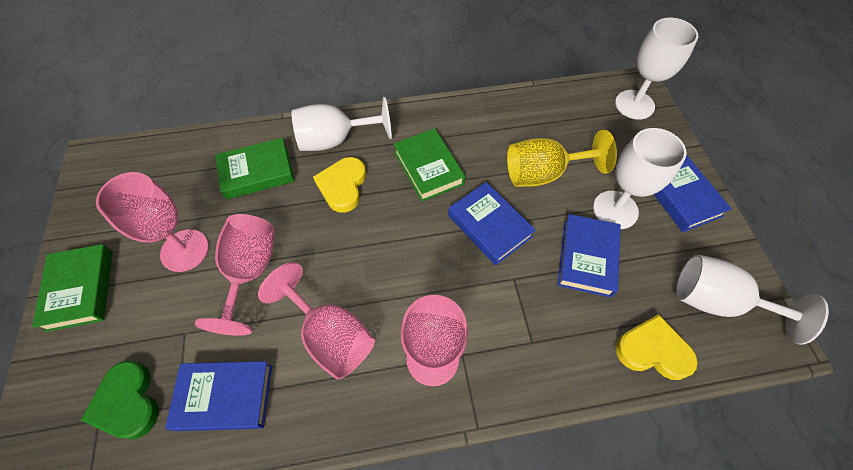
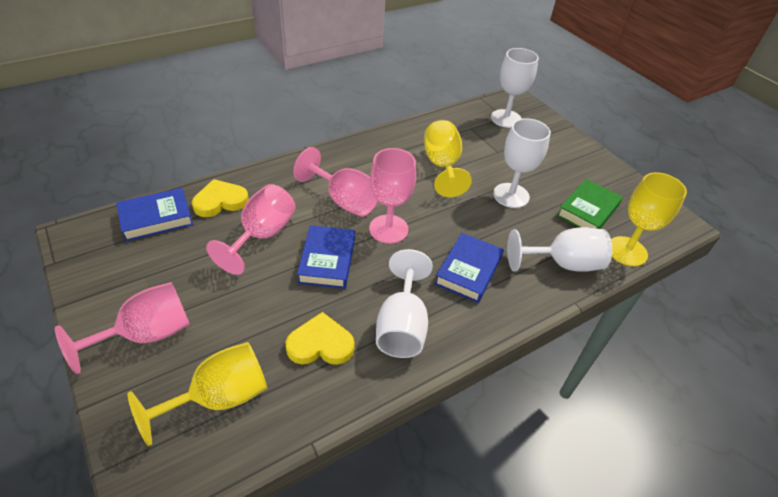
blue book: [165,361,272,431] [448,182,536,265] [558,214,621,297] [654,156,732,232] = 4 -> [116,188,193,241] [297,225,355,289] [435,233,504,303] = 3
green book: [32,244,113,332] [215,138,294,200] [393,128,465,202] = 3 -> [557,179,623,229] = 1
green heart: [81,361,159,439] = 1 -> none = 0
yellow goblet: [507,130,617,187] = 1 -> [128,342,267,446] [424,120,472,197] [611,172,687,266] = 3

